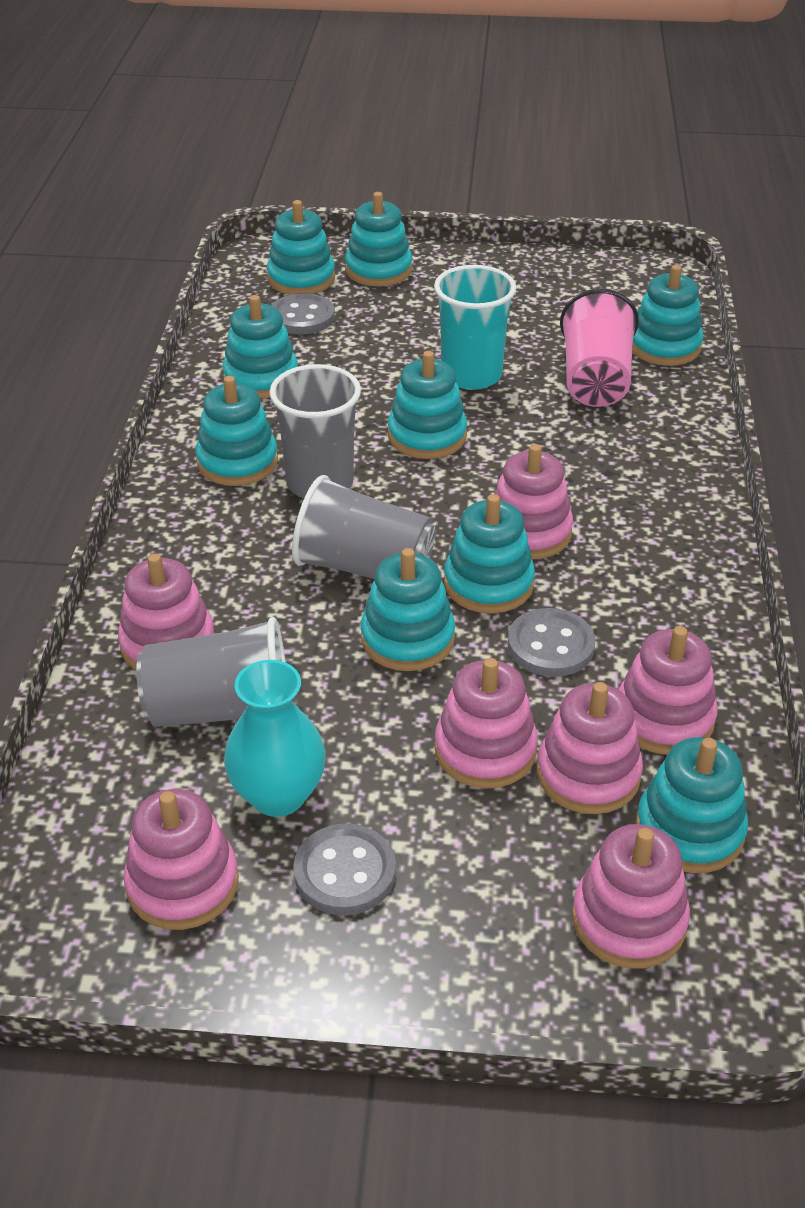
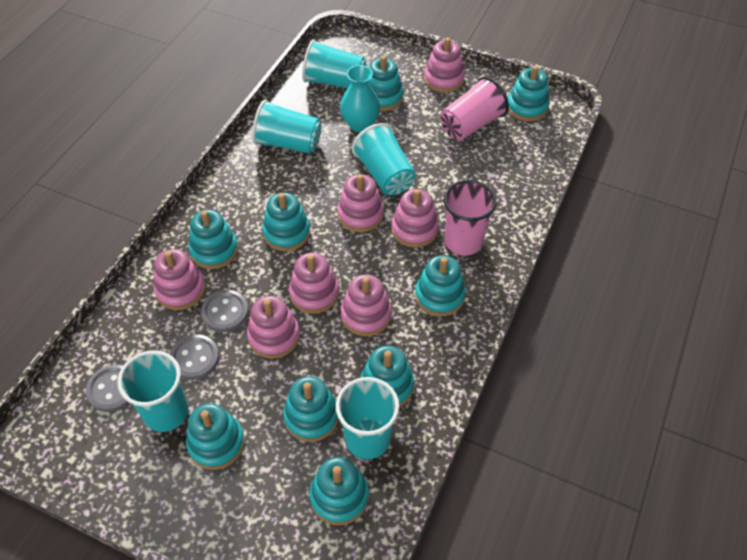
grey cup: [136,617,286,727] [269,364,361,498] [292,475,436,579] = 3 -> none = 0
pink cup: [560,289,639,407] = 1 -> [440,77,509,141] [443,180,497,256] = 2
turquoise cup: [434,265,516,390] = 1 -> [117,350,188,432] [252,100,322,154] [302,39,366,89] [336,377,400,459] [352,123,416,195] = 5

